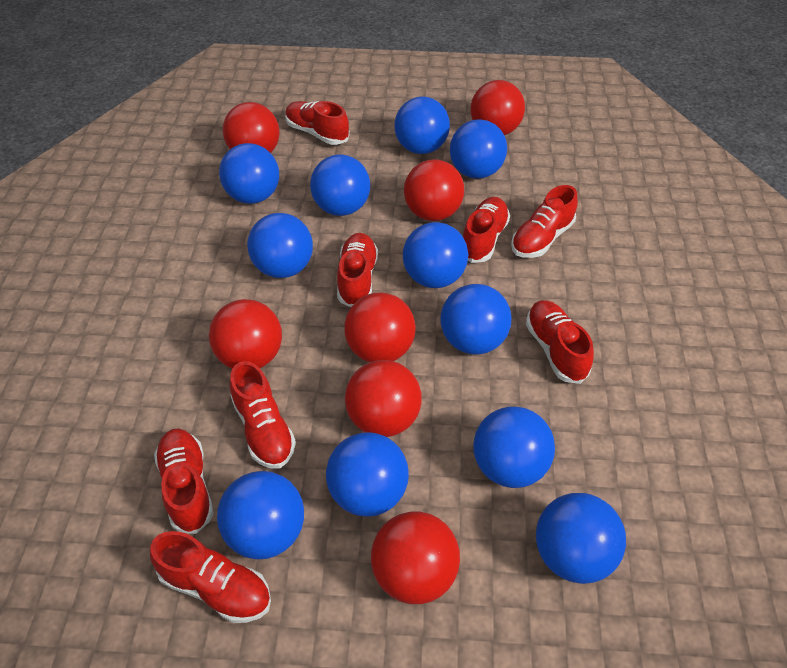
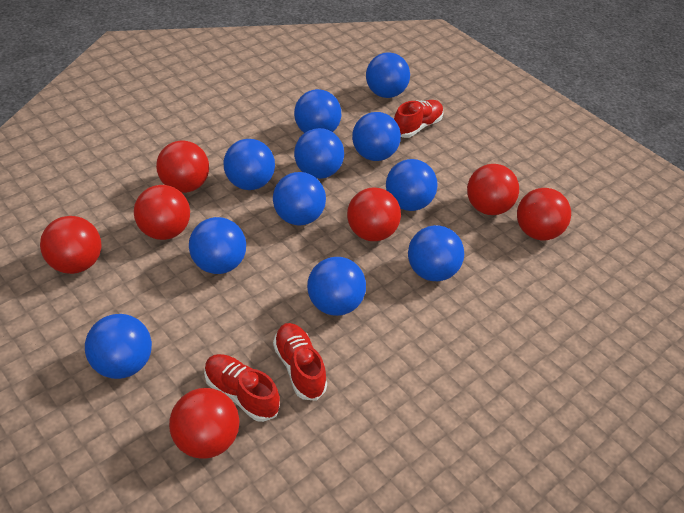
red shoe: [150,531,271,623] [154,428,214,534] [230,361,296,469] [285,101,350,145] [337,233,378,307] [463,197,510,263] [511,185,578,258] [526,300,594,384] = 8 -> [204,354,280,422] [273,323,327,401] [394,100,443,138] = 3

